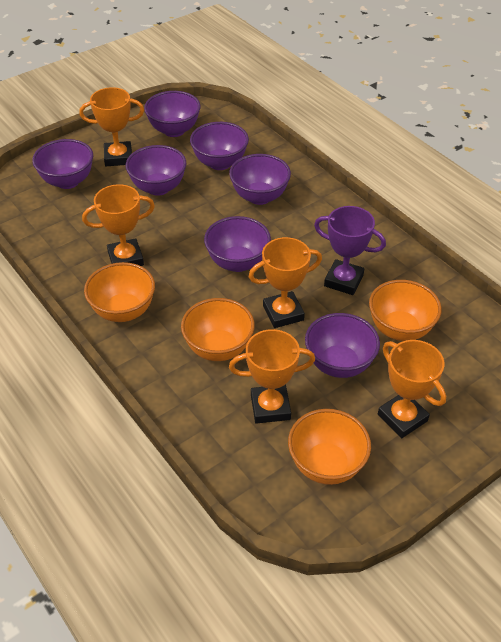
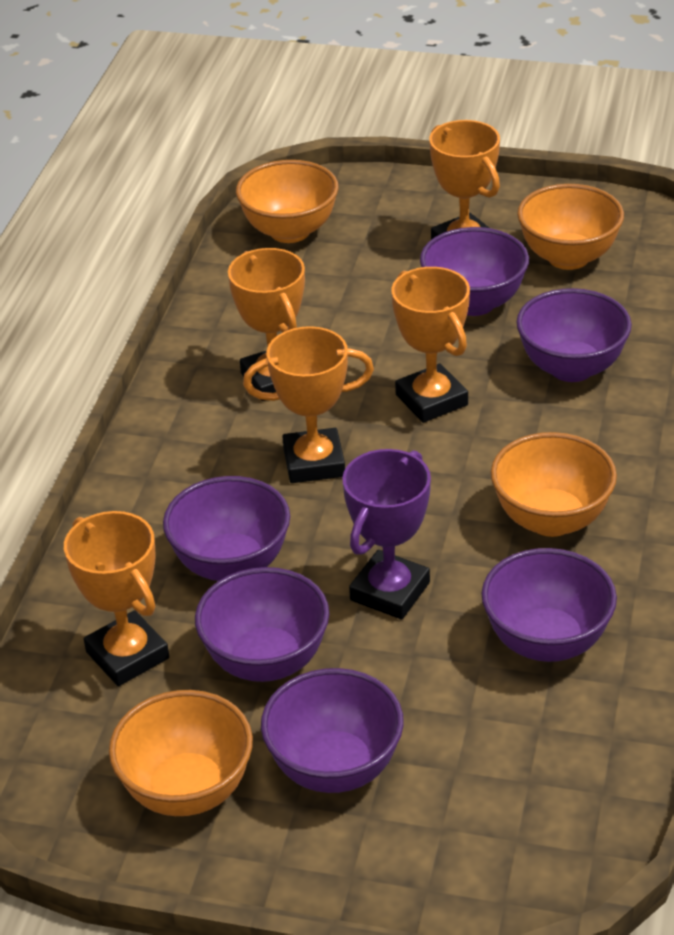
purple bowl: [32,139,93,189] [126,145,187,196] [144,91,201,137] [190,122,249,170] [204,216,271,272] [229,154,291,205] [305,313,380,378] = 7 -> [163,476,290,581] [195,567,329,682] [261,668,404,793] [420,227,529,316] [481,548,617,662] [516,288,632,382] = 6

